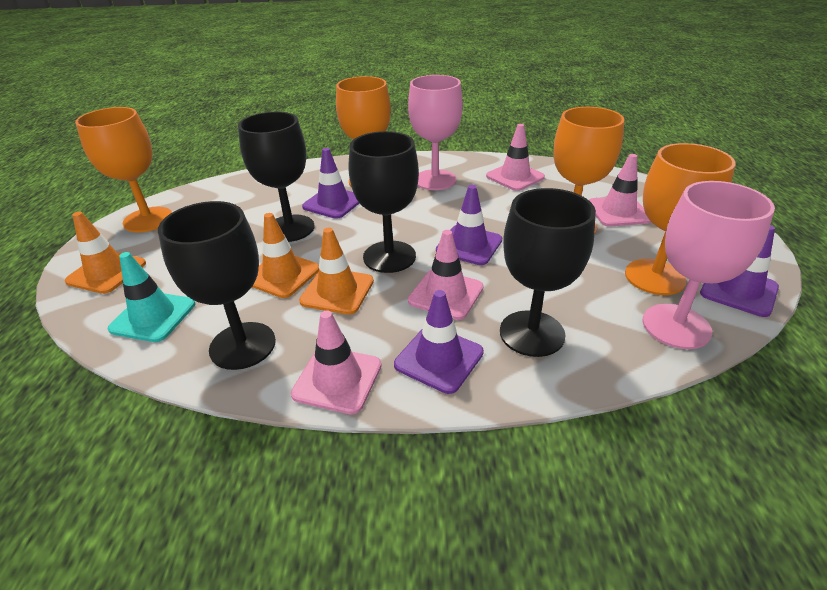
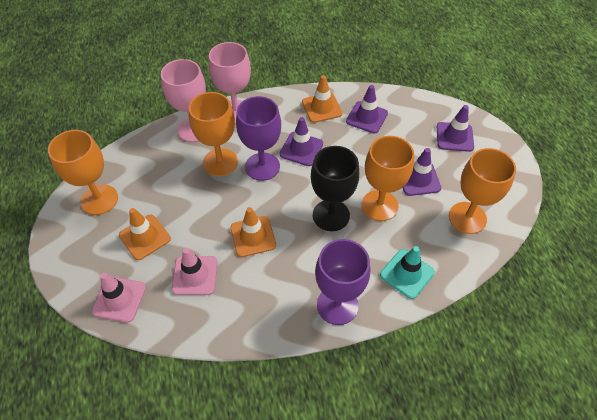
black goblet: [158,201,276,370] [238,112,315,242] [349,131,419,273] [500,188,596,357] = 4 -> [311,146,359,231] = 1
pink traffic cone: [291,310,382,415] [408,230,484,320] [486,124,545,191] [589,154,651,227] = 4 -> [92,273,146,322] [172,248,217,295] = 2
purple goblet: none = 0 -> [236,96,281,181] [315,239,370,325] = 2

